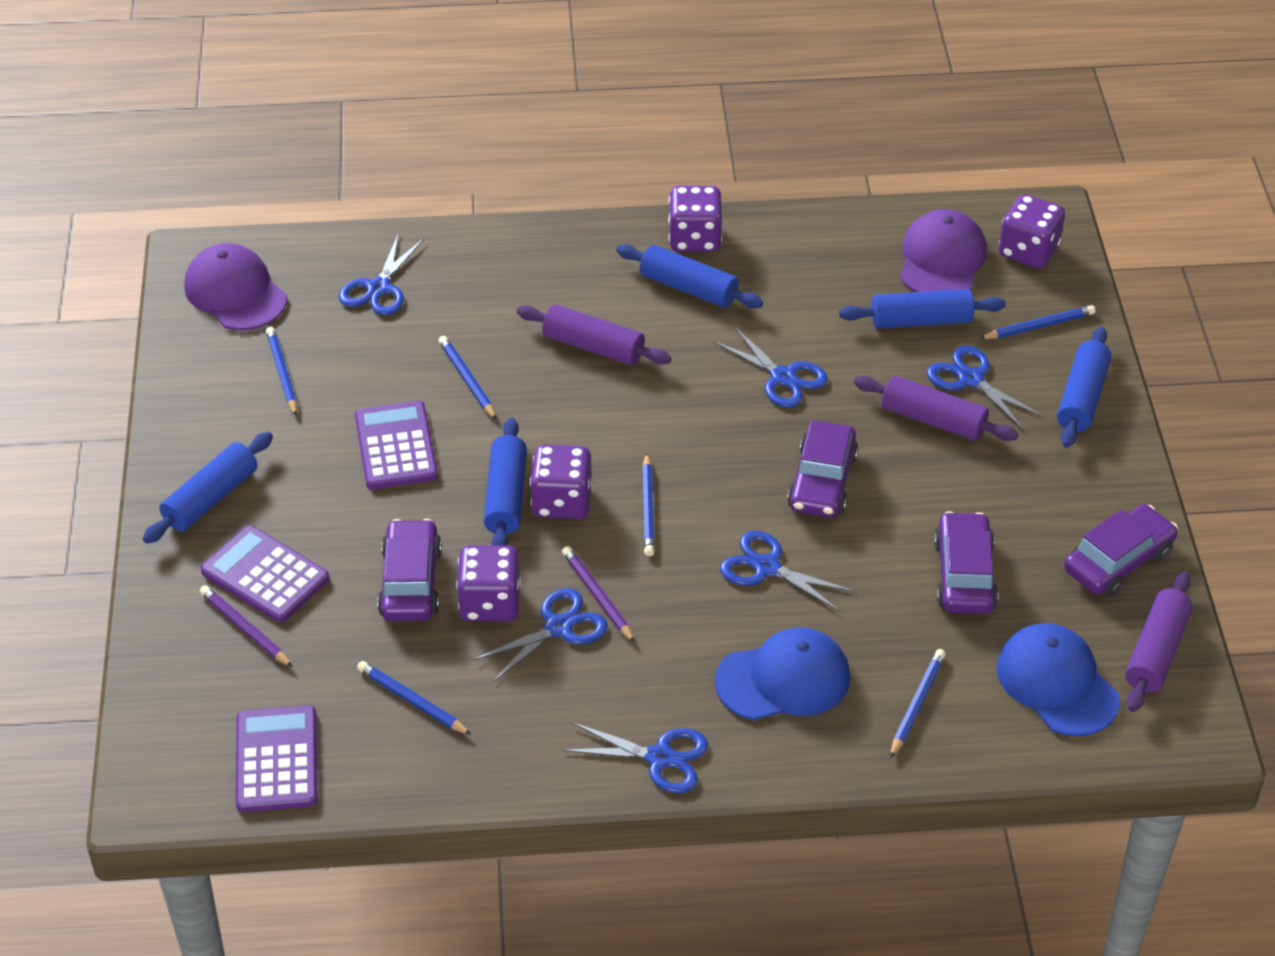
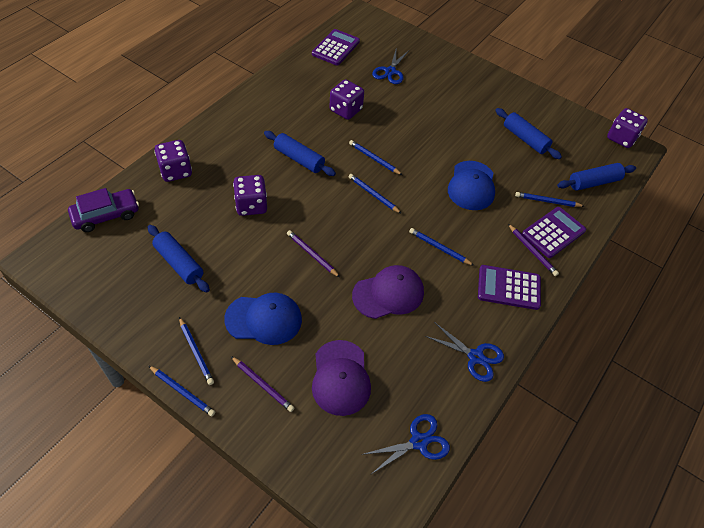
blue rolling pin: [142,432,273,544] [483,418,527,545] [616,244,763,308] [839,289,1006,329] [1057,327,1111,448] = 5 -> [148,225,210,293] [264,131,336,176] [495,108,562,159] [557,163,636,191] = 4
blue scissors: [339,235,424,316] [473,588,608,682] [562,722,708,793] [713,326,828,408] [720,531,856,612] [927,346,1044,430] = 6 -> [364,414,450,474] [372,50,408,84] [425,322,504,382] = 3
purple car: [377,519,442,621] [787,420,858,518] [934,511,998,614] [1064,504,1178,597] = 4 -> [68,188,139,232] = 1
purple pencil: [199,585,293,667] [562,546,635,643] = 2 -> [231,356,294,412] [287,230,340,277] [508,224,559,276] = 3
purple rolling pin: [517,304,671,365] [854,376,1018,441] [1125,571,1193,712] = 3 -> none = 0

